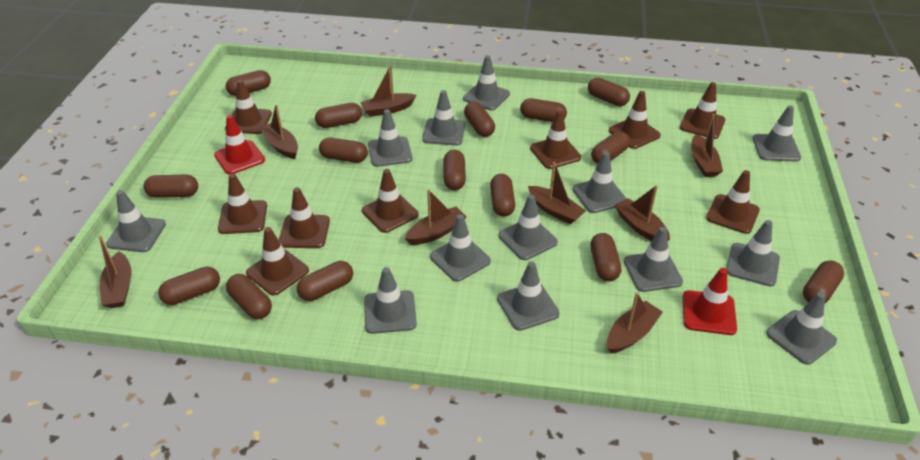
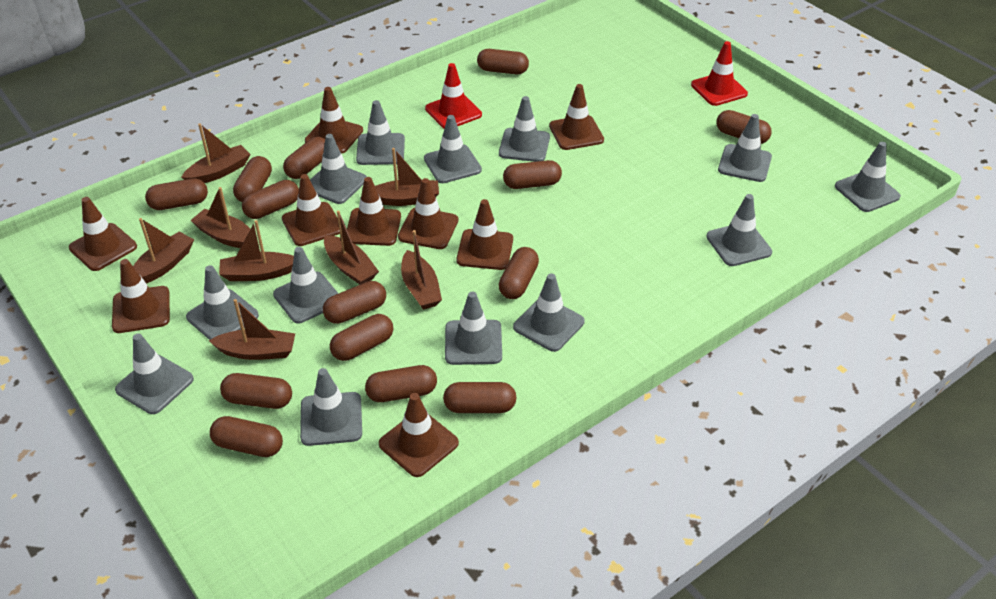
brown capsule: [144,174,198,198] [158,267,220,305] [226,70,271,96] [226,274,272,319] [297,261,353,301] [315,103,362,128] [319,138,368,163] [443,150,466,190] [464,102,495,137] [490,174,515,216] [520,98,567,122] [588,78,630,106] [590,233,621,281] [591,131,630,164] [803,260,844,303] = 15 -> [145,178,208,210] [210,416,283,457] [220,373,292,409] [233,156,272,202] [242,180,299,219] [283,137,325,179] [323,281,386,324] [330,314,393,361] [365,365,437,402] [443,382,517,413] [477,49,529,74] [499,247,539,299] [503,160,562,189] [716,110,772,144] = 14

